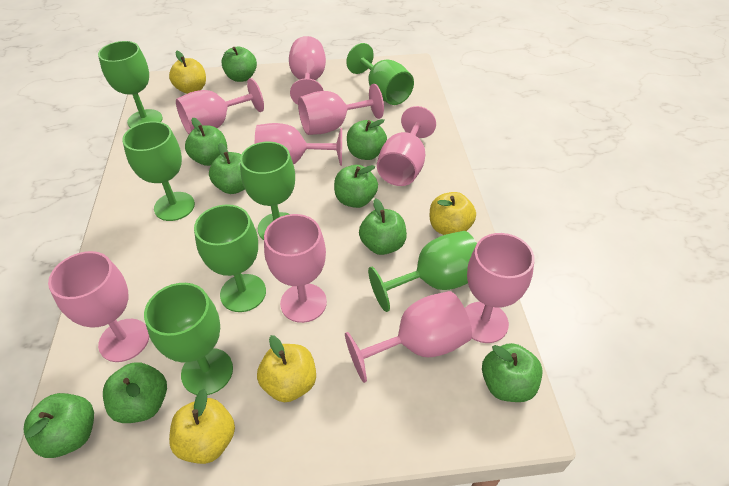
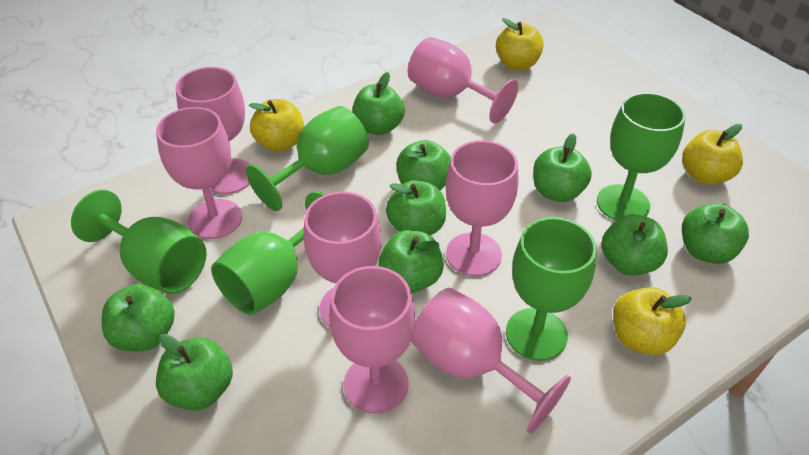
green goblet: [98,41,163,128] [122,121,195,221] [144,283,233,395] [194,204,266,312] [240,142,295,240] [346,43,414,105] [368,231,477,312] = 7 -> [71,190,207,294] [211,191,325,315] [246,106,369,211] [506,217,597,361] [597,92,686,220] = 5
pink goblet: [48,251,149,362] [176,78,264,134] [255,123,342,166] [264,214,327,323] [289,36,326,105] [298,84,384,135] [345,291,472,383] [377,106,436,186] [465,233,534,343] = 9 -> [156,107,242,239] [175,67,251,194] [303,192,382,327] [329,266,415,414] [408,37,518,123] [411,288,571,434] [445,140,519,276] = 7

